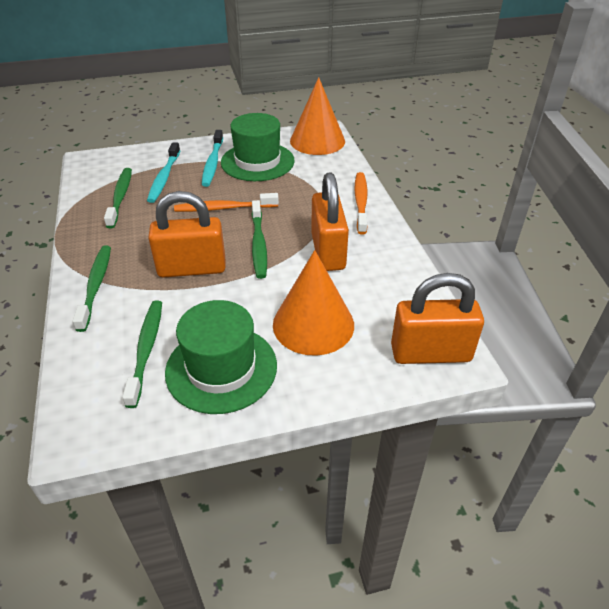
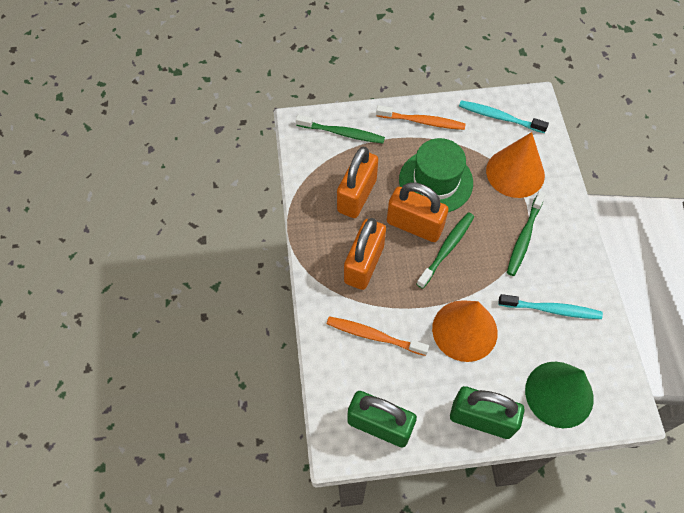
green cone: none = 0 -> [525,362,594,428] = 1
green hat: [165,300,277,414] [221,113,295,181] = 2 -> [399,138,473,212] = 1
green padlock: none = 0 -> [347,391,417,447] [450,386,525,439] = 2
green toothbrush: [73,246,111,332] [104,168,132,228] [122,300,162,408] [252,200,267,279] = 4 -> [296,115,385,143] [417,212,474,289] [507,191,546,276] = 3

